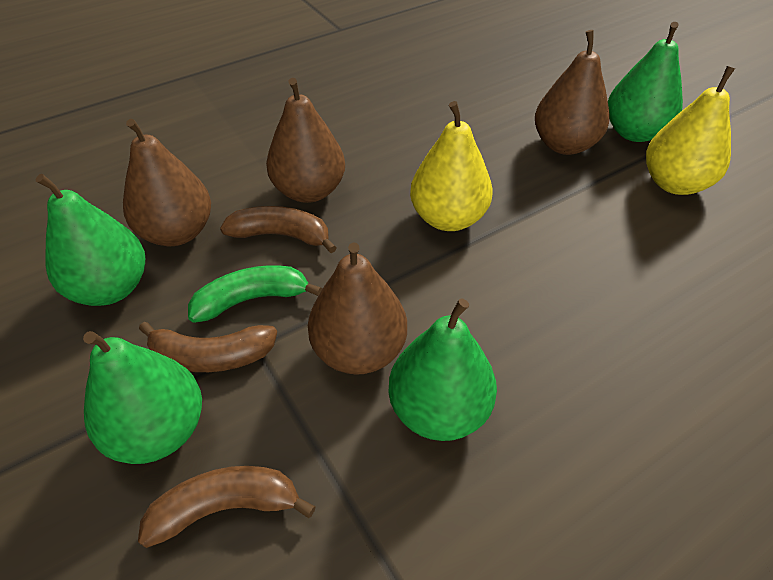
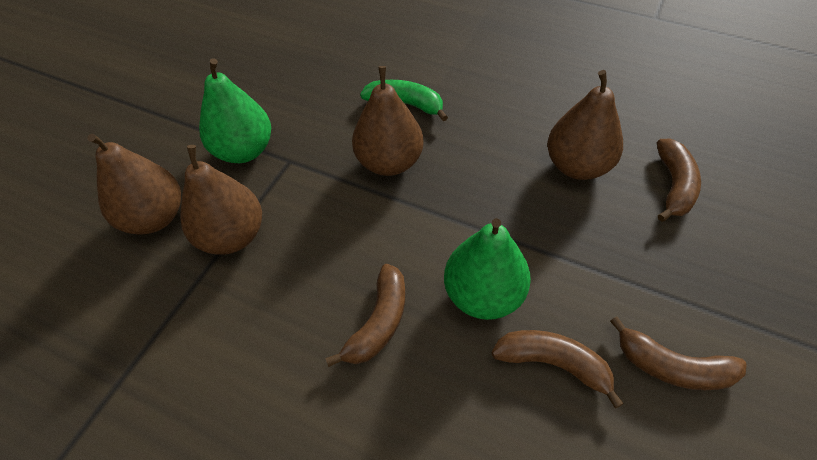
brown banana: [138,466,316,548] [139,322,277,372] [220,206,337,253] = 3 -> [325,264,405,367] [491,330,624,409] [610,316,747,390] [657,139,701,222] = 4
green pear: [36,174,145,306] [83,331,202,464] [388,298,497,441] [608,22,683,142] = 4 -> [199,58,271,163] [444,218,531,320] = 2
yellow pear: [410,101,492,231] [646,66,735,195] = 2 -> none = 0

